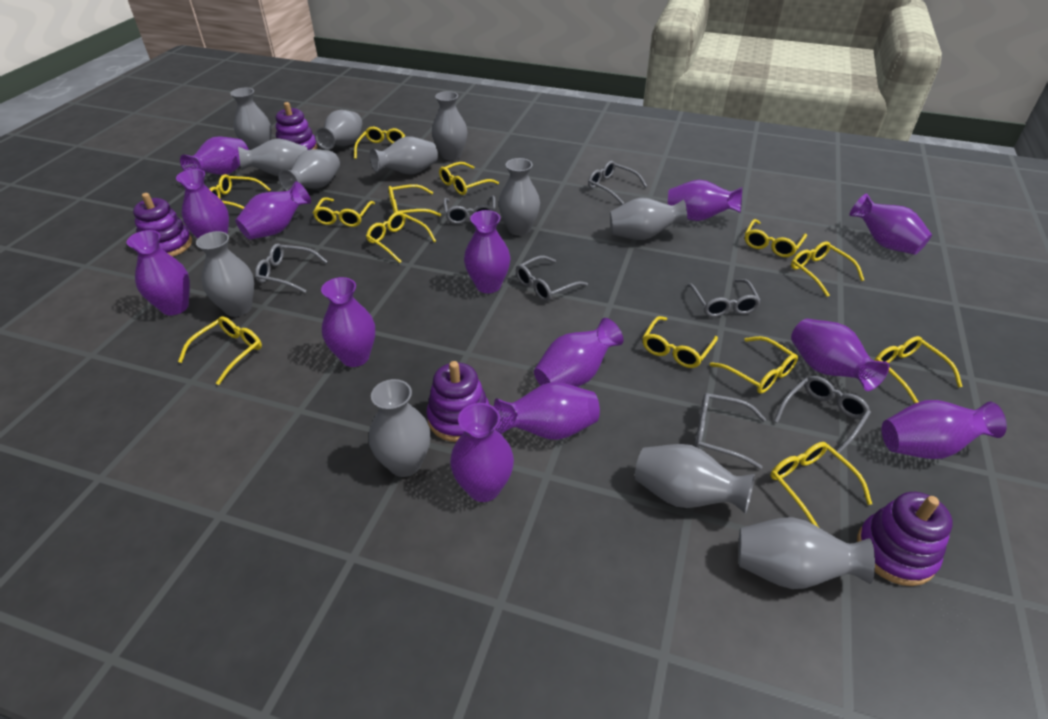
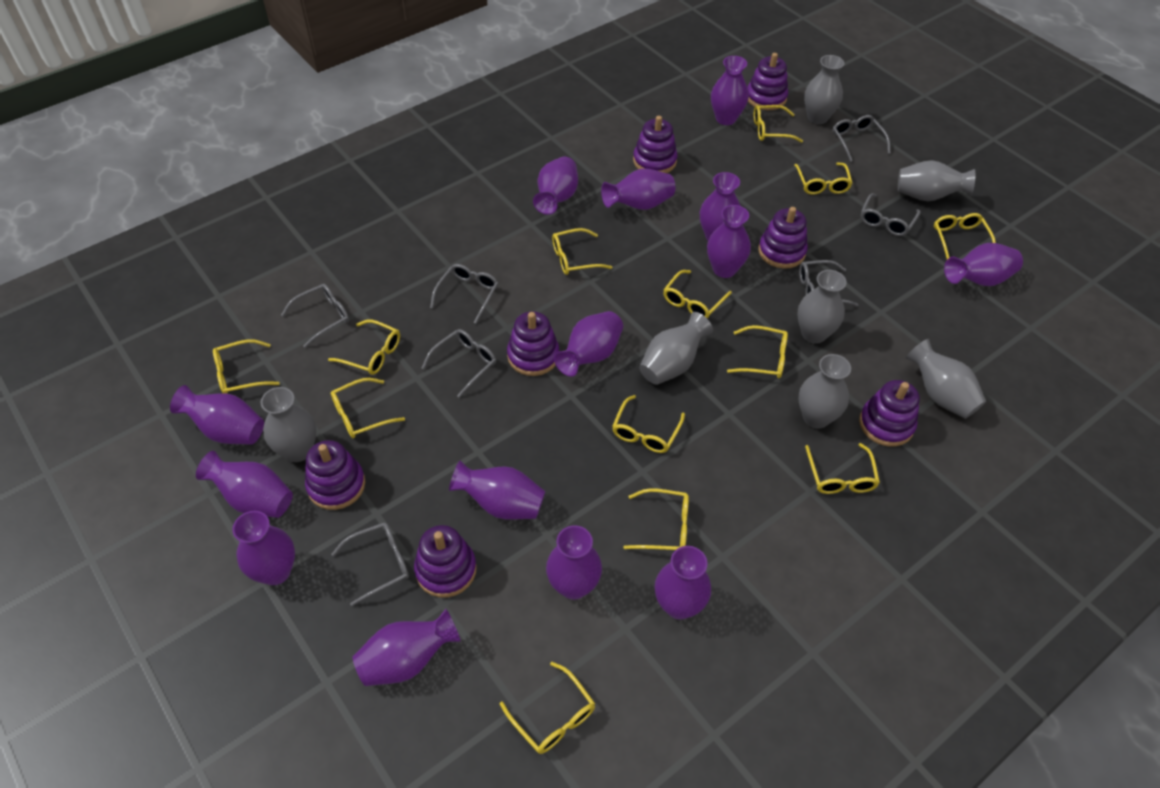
grey vase: [196,231,254,317] [230,88,272,150] [238,138,307,176] [278,149,340,191] [315,110,362,150] [369,379,431,477] [370,136,438,175] [432,91,468,160] [498,158,540,236] [610,198,687,240] [635,444,755,514] [738,517,875,589] = 12 -> [261,387,316,462] [639,312,713,385] [797,270,847,344] [798,354,851,429] [804,55,844,124] [898,160,975,201] [906,339,986,419] = 7
purple stacking toy: [133,193,192,257] [276,102,318,150] [427,361,490,442] [857,492,953,586] = 4 -> [305,440,365,510] [414,525,477,598] [507,311,559,376] [633,116,677,173] [747,53,788,110] [758,207,808,269] [859,380,920,447] = 7
purple vase: [127,230,190,315] [176,169,229,239] [180,137,249,175] [235,181,311,240] [321,277,375,367] [450,403,514,502] [464,210,511,293] [494,382,600,440] [534,318,623,387] [668,180,742,221] [791,319,889,391] [849,193,932,255] [882,400,1007,459] = 13 -> [170,385,264,445] [196,451,293,518] [232,511,295,585] [353,609,461,686] [449,460,545,519] [533,157,578,215] [546,525,602,600] [554,311,623,377] [601,169,675,210] [655,546,711,620] [700,172,740,241] [707,205,751,278] [711,56,749,125] [944,243,1023,286] = 14

